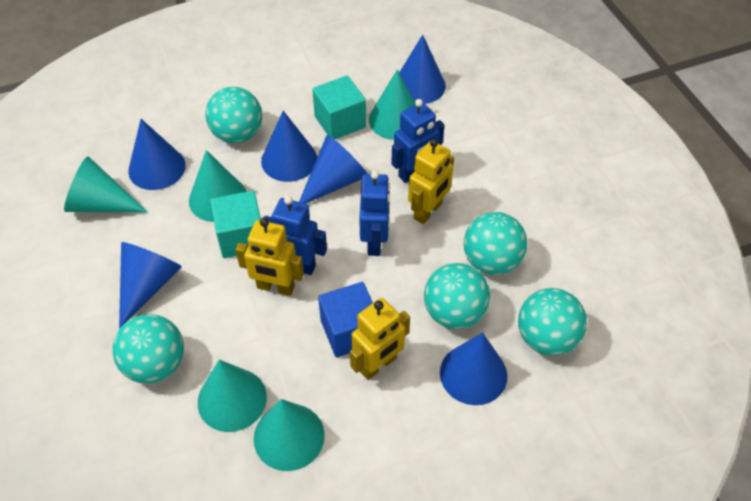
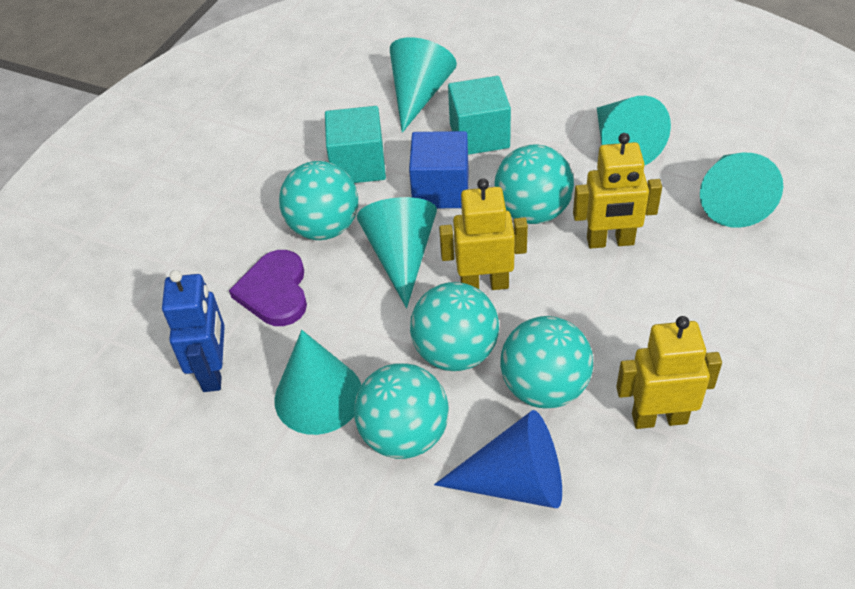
blue cone: [119,242,182,328] [128,119,186,190] [261,111,317,182] [299,135,367,204] [399,35,446,104] [440,333,507,405] = 6 -> [434,410,562,508] = 1
blue robot: [264,196,327,275] [359,171,390,256] [391,99,445,183] = 3 -> [162,270,225,392] = 1
purple heart: none = 0 -> [229,250,307,326] = 1

